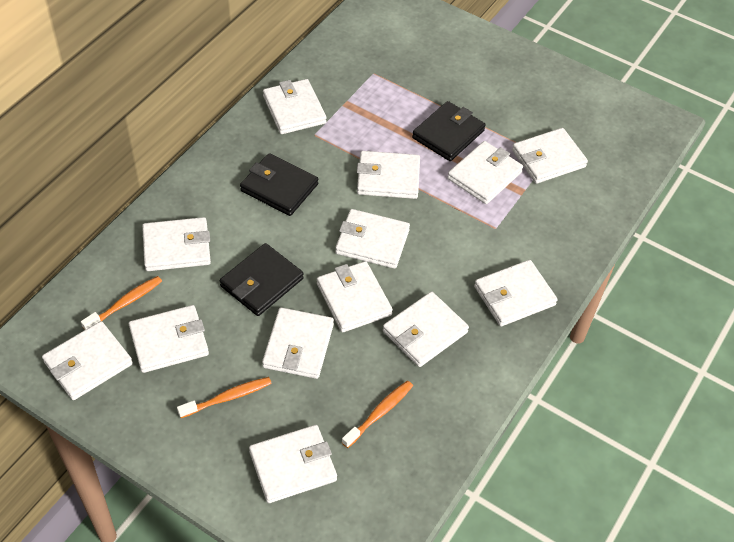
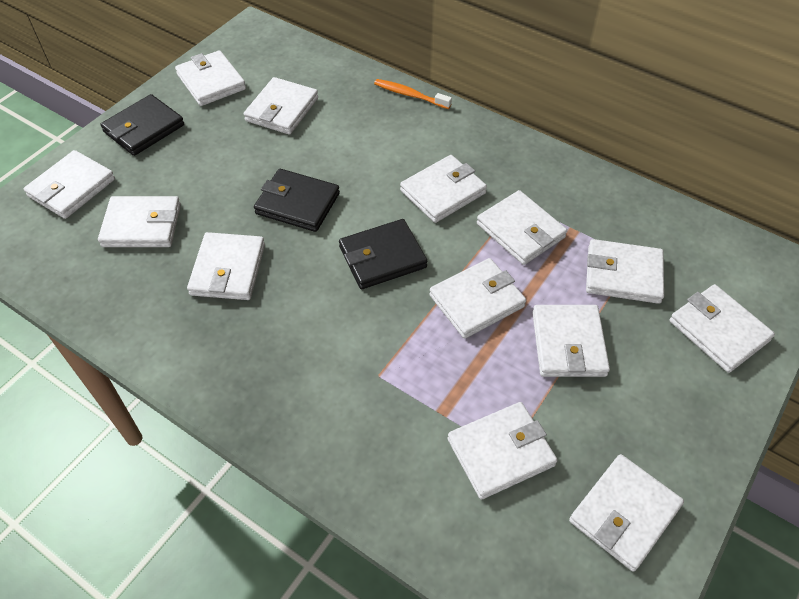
orange toothbrush: [81,276,162,330] [177,377,272,418] [342,381,413,448] = 3 -> [374,79,452,109] = 1

